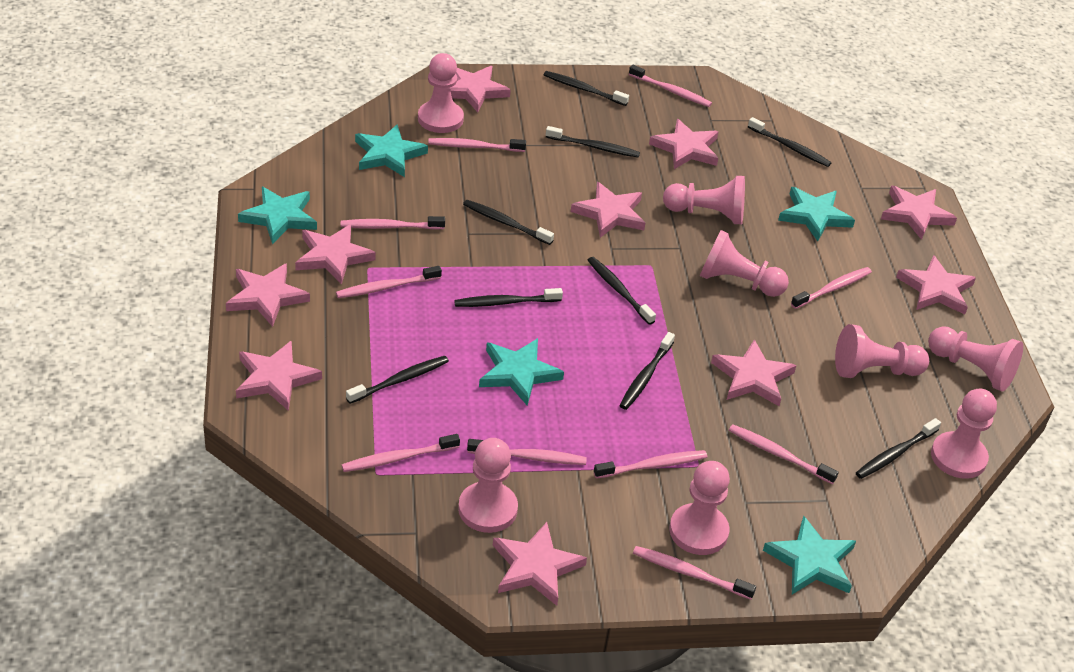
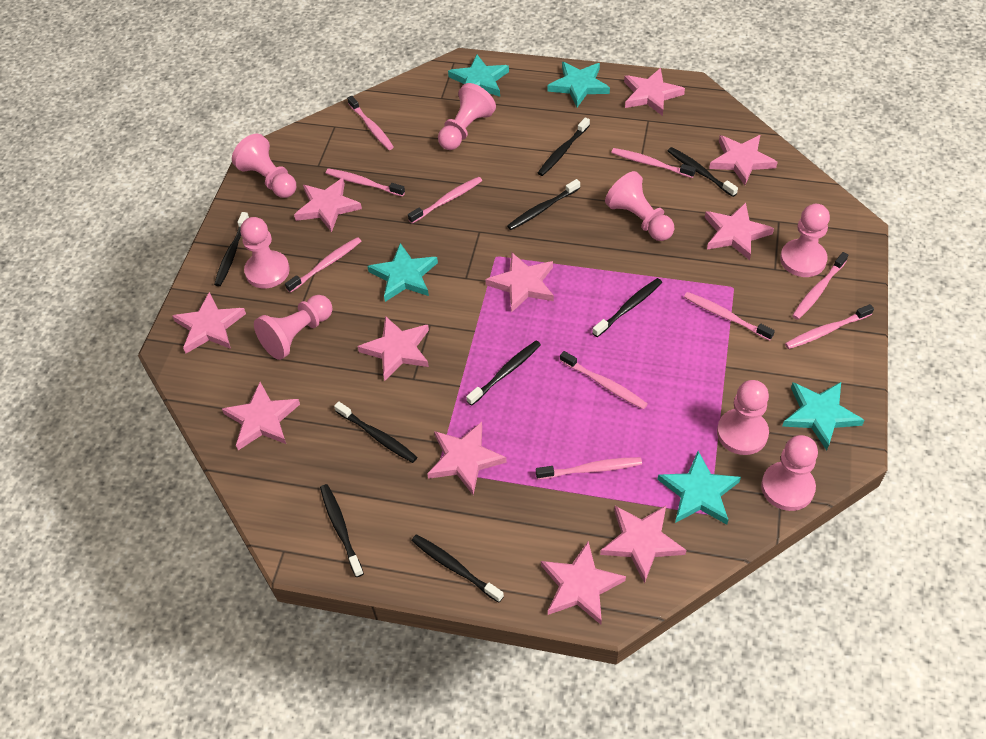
pink star: [226,263,310,327] [236,340,322,411] [295,224,376,285] [450,66,511,113] [493,522,587,606] [571,182,645,238] [649,119,718,169] [711,339,797,406] [881,186,957,240] [896,256,976,315] = 10 -> [172,292,246,353] [222,382,300,450] [294,178,362,232] [357,316,429,381] [427,422,507,495] [485,252,554,313] [541,541,626,625] [600,506,686,583] [624,68,685,116] [705,203,774,260] [709,135,778,185] = 11

